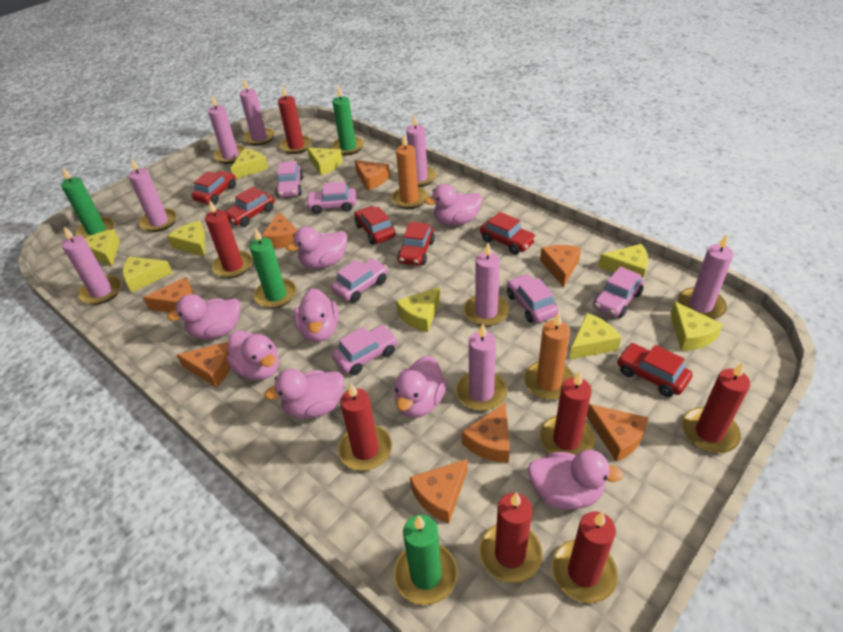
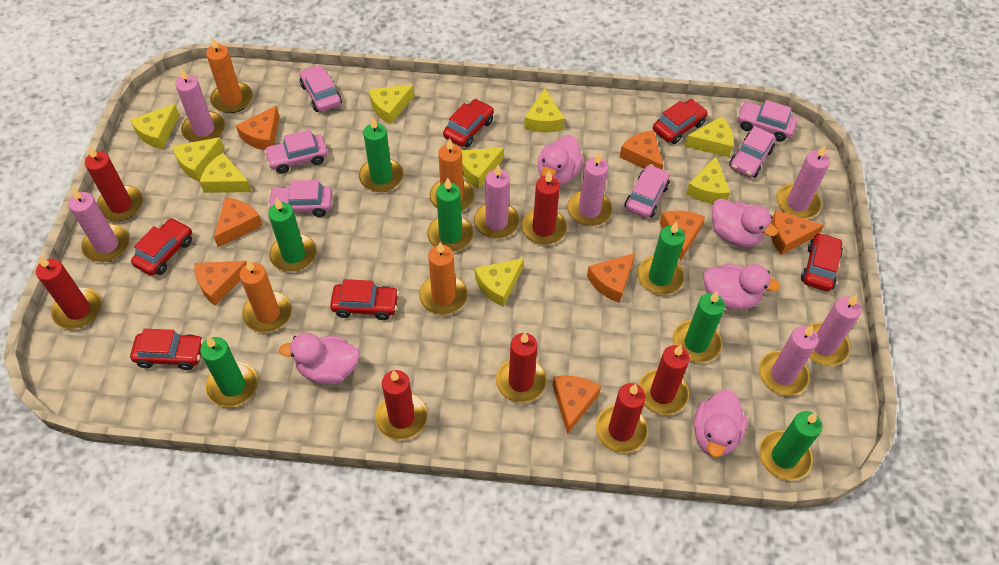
green candle: [61,168,114,238] [249,228,297,308] [331,85,364,155] [394,515,458,605] = 4 -> [200,336,258,407] [268,198,317,272] [359,117,403,192] [427,178,474,252] [637,222,685,295] [673,291,725,363] [759,411,822,481] = 7
orange candle: [391,134,428,209] [524,312,574,400] = 2 -> [206,37,253,113] [240,260,292,333] [419,242,468,315] [430,138,475,211] = 4
pink candle: [62,226,122,305] [128,158,177,232] [208,95,246,164] [240,79,275,146] [406,113,436,187] [456,323,507,411] [464,243,509,326] [678,235,734,319] = 8 -> [69,187,129,262] [175,68,225,142] [474,165,520,239] [567,152,612,226] [759,325,819,396] [776,145,830,219] [807,295,862,366] = 7
pink duck: [167,294,240,340] [226,330,279,380] [264,369,344,419] [286,227,348,269] [294,288,339,342] [394,355,447,418] [424,184,482,225] [528,450,624,510] = 8 -> [279,333,360,384] [538,135,584,186] [694,390,747,457] [704,264,780,310] [712,198,778,247] = 5

